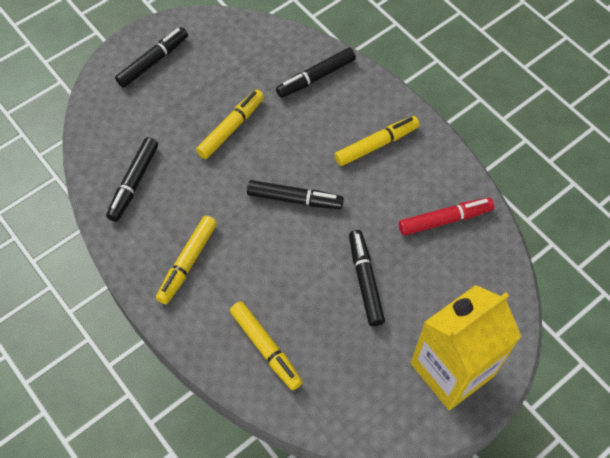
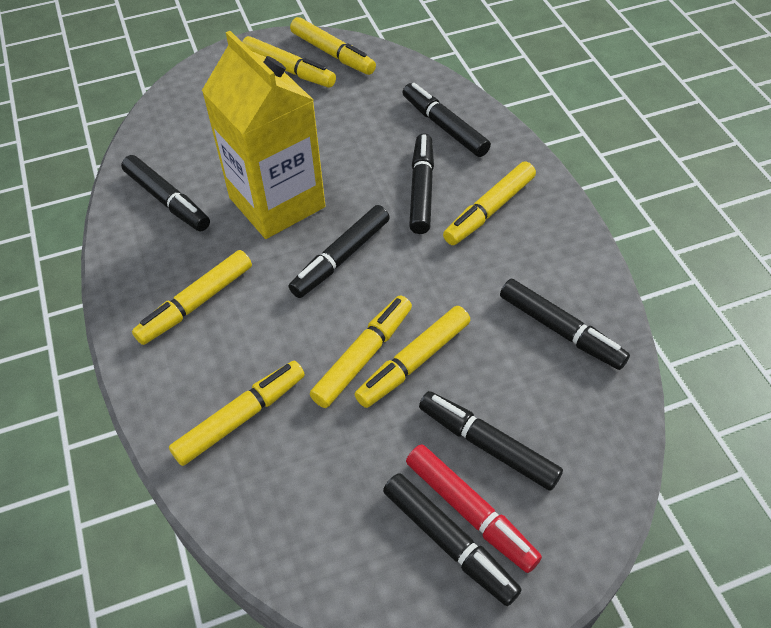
black marker: [106,137,158,222] [115,27,188,88] [247,180,344,209] [276,47,356,98] [349,230,385,326] = 5 -> [121,155,210,231] [289,205,390,298] [383,473,522,606] [402,83,491,157] [409,133,434,234] [419,391,563,491] [500,279,630,370] = 7
yellow marker: [156,215,217,304] [196,89,264,159] [230,301,303,390] [334,116,419,166] = 4 -> [132,250,252,345] [169,361,305,466] [242,36,336,87] [290,17,376,75] [310,295,412,408] [354,306,470,408] [443,161,536,245] = 7

